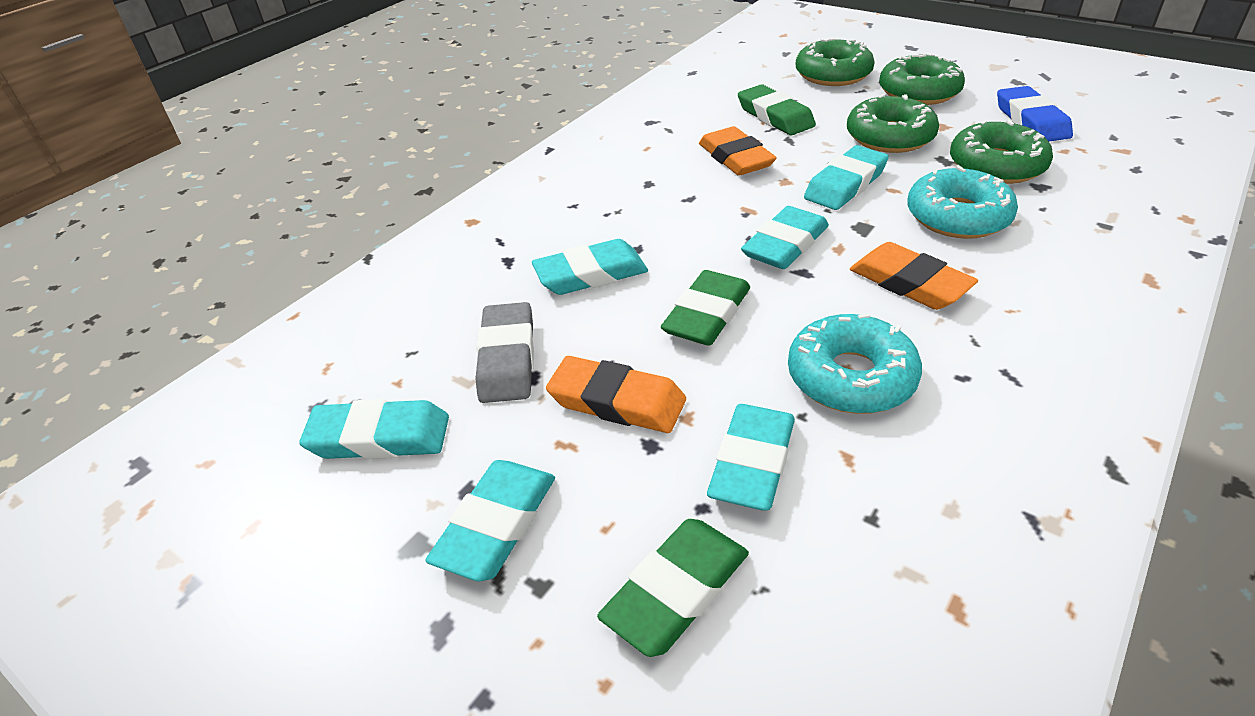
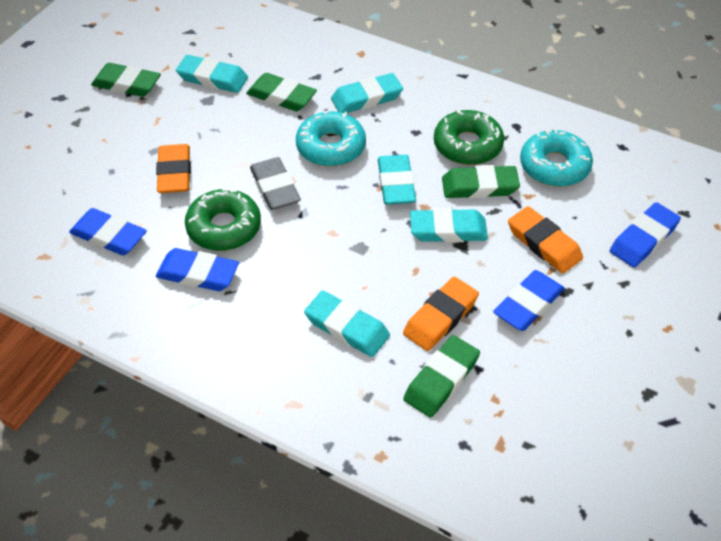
blue eraser: [997,86,1073,141] = 1 -> [69,208,147,255] [156,248,239,291] [493,270,565,331] [610,202,681,268] = 4
green donut: [795,38,875,86] [847,94,939,153] [879,53,965,105] [950,119,1053,184] = 4 -> [185,188,261,251] [434,109,504,165] = 2
green eraser: [597,519,749,657] [661,270,750,346] [738,84,816,135] = 3 -> [91,63,161,97] [246,73,317,111] [403,335,480,418] [442,165,520,199] = 4
turquoise eraser: [299,399,449,459] [425,460,555,582] [532,239,648,295] [707,404,795,511] [741,206,829,269] [804,145,889,210] = 6 -> [176,55,248,93] [304,290,390,357] [331,73,403,113] [378,155,416,205] [410,208,488,243] = 5

